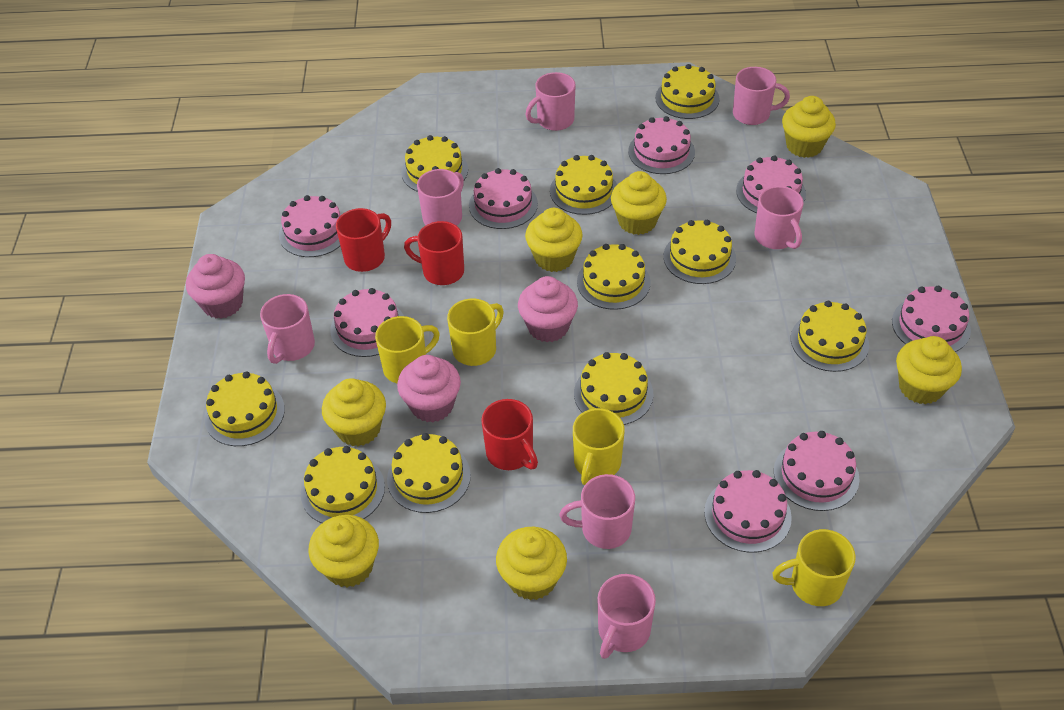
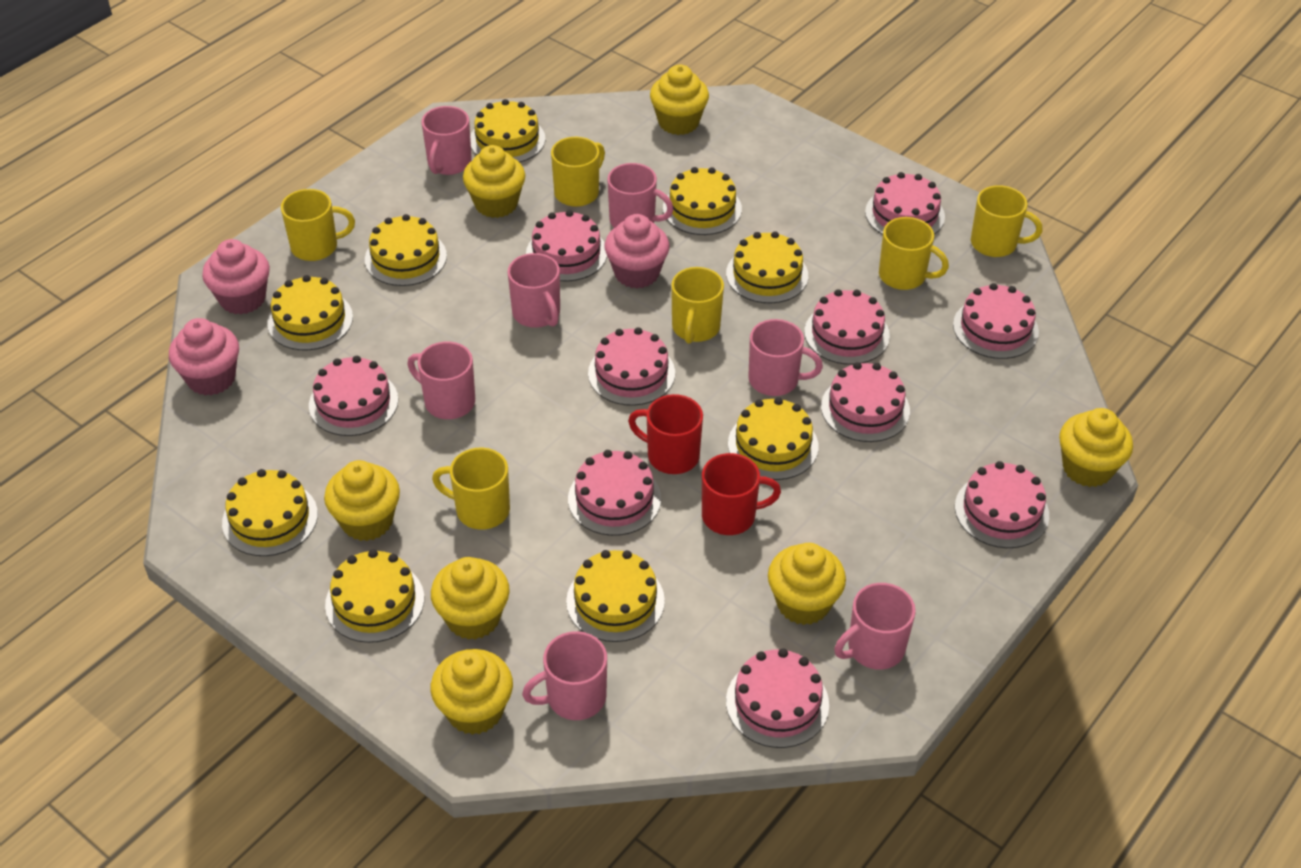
pink cake: [279,195,342,257] [330,288,404,357] [469,168,538,229] [628,116,695,174] [704,470,792,553] [736,155,806,213] [774,431,859,511] [892,286,971,352] = 8 -> [309,356,398,436] [526,210,607,281] [568,450,661,536] [588,327,675,406] [726,648,829,748] [804,289,890,365] [821,362,910,442] [865,172,945,235] [953,283,1039,359] [955,461,1049,548] = 10
red mug: [336,208,391,272] [404,221,464,285] [481,399,538,470] = 3 -> [628,394,703,474] [702,453,781,535] = 2
yellow cake: [204,371,285,446] [301,446,385,523] [387,433,471,513] [401,135,468,192] [550,155,617,215] [574,352,653,425] [577,244,651,310] [655,64,719,119] [664,220,736,284] [791,301,869,372] = 10 -> [222,469,318,556] [267,275,353,350] [325,549,424,643] [365,214,447,286] [470,99,545,162] [566,550,665,642] [663,167,742,235] [726,231,808,303] [728,397,818,480] = 9
yellow mug: [375,316,440,383] [447,298,504,366] [573,408,625,485] [772,529,856,606] = 4 -> [281,189,355,261] [432,447,510,530] [551,137,605,207] [671,267,724,344] [879,217,949,290] [971,185,1042,257] = 6

